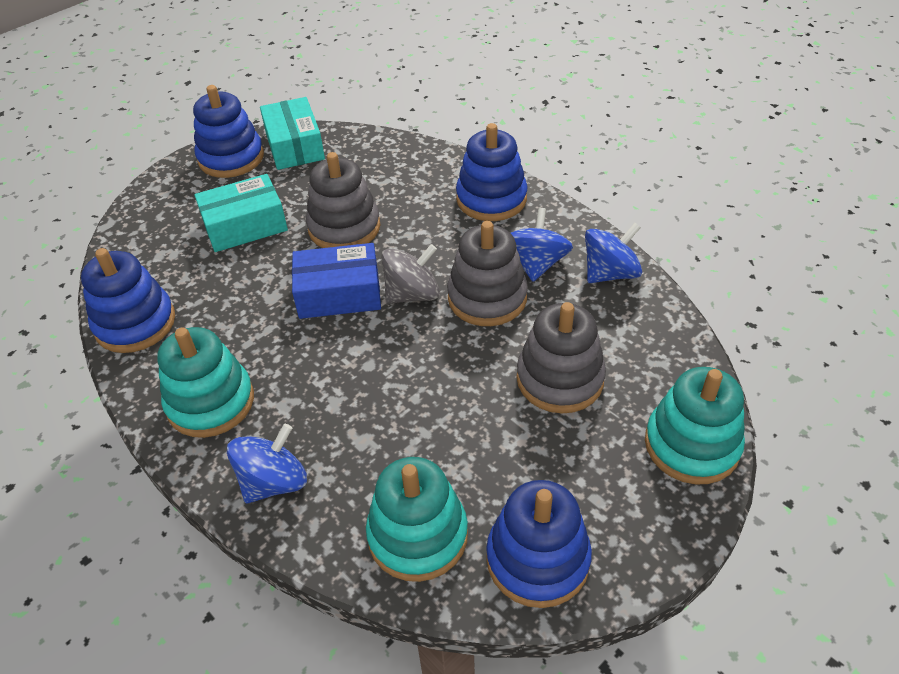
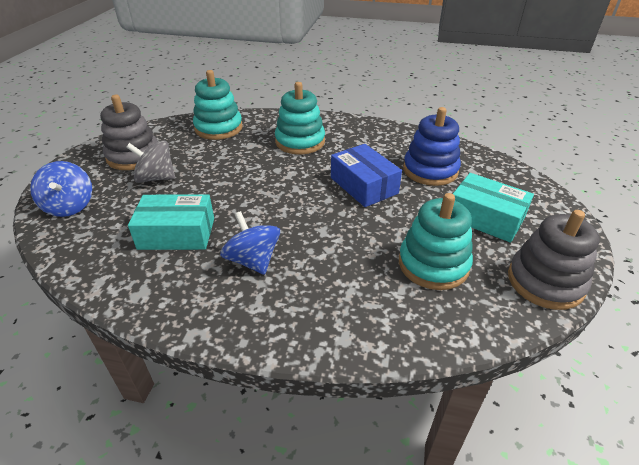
blue spinning top: [227,424,307,503] [511,208,573,282] [585,223,642,283] = 3 -> [30,161,92,217] [220,211,280,275] = 2
blue stacking toy: [81,248,175,353] [193,85,264,178] [456,123,527,221] [486,480,592,608] = 4 -> [403,107,461,186] = 1
grey stacking toy: [306,152,380,248] [447,221,528,326] [517,302,606,413] = 3 -> [100,95,158,170] [508,210,600,310] = 2

